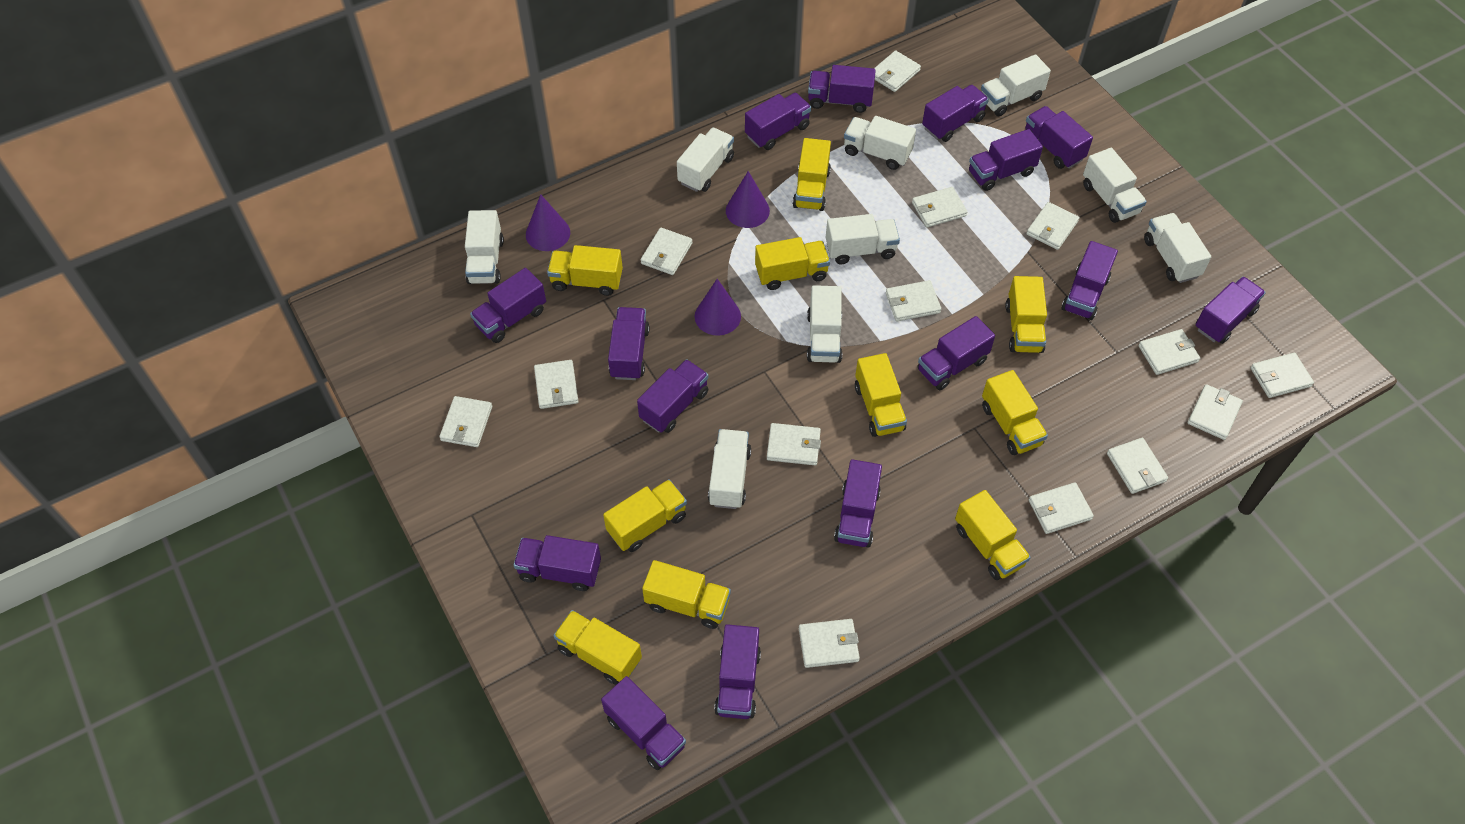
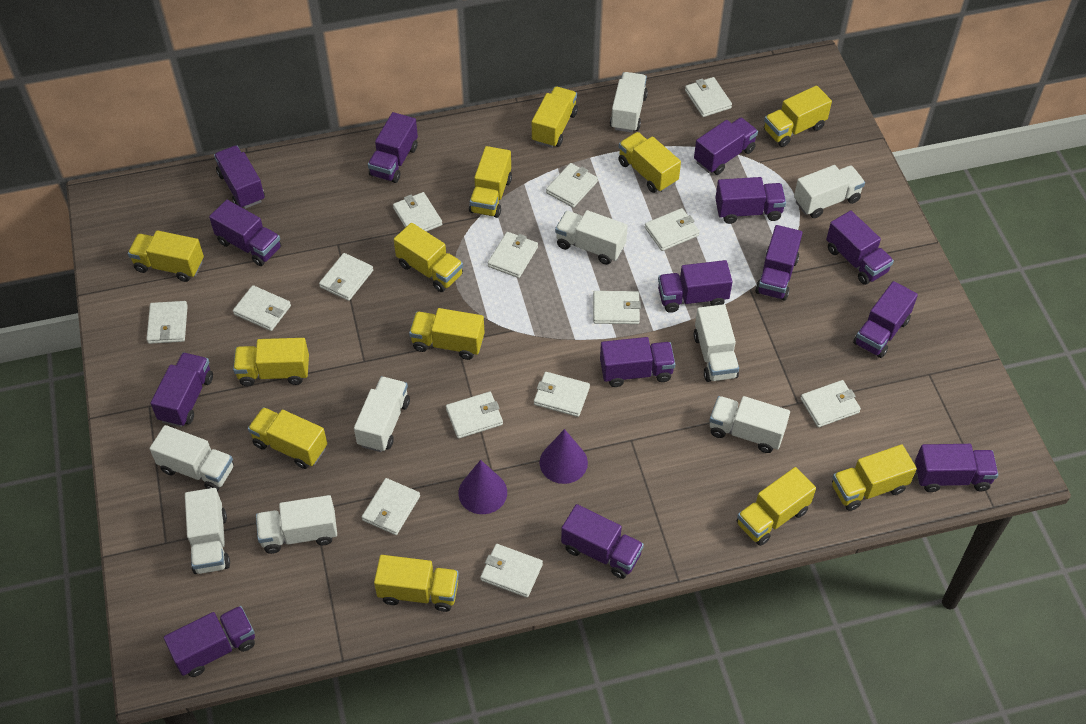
purple cone: [526,194,570,251] [695,279,741,336] [726,171,770,228] = 3 -> [458,460,507,514] [539,429,588,484] = 2
purple truck: [470,268,546,343] [514,535,601,591] [601,676,686,770] [608,307,650,380] [637,359,709,433] [714,624,761,719] [745,93,811,150] [808,65,876,113] [834,459,882,547] [917,316,995,390] [922,85,989,142] [969,129,1043,191] [1025,106,1093,169] [1062,241,1118,320] [1196,276,1266,344] = 15 -> [150,352,213,427] [164,606,255,677] [209,200,281,266] [214,146,265,209] [368,112,418,183] [561,504,644,579] [600,337,675,387] [658,260,733,313] [694,118,758,175] [715,177,786,224] [755,225,803,301] [826,211,894,285] [853,281,918,358] [915,444,998,492] = 14
yellow truck: [547,245,623,296] [553,610,642,685] [603,479,687,552] [642,560,731,629] [755,237,830,290] [793,138,831,211] [855,353,907,437] [955,490,1031,580] [982,370,1048,455] [1005,276,1047,353] = 10 -> [128,230,204,282] [233,338,309,386] [248,407,327,469] [374,555,459,612] [394,223,463,292] [409,308,485,360] [469,146,512,218] [532,86,578,148] [618,132,681,193] [737,467,816,546] [764,85,832,147] [832,445,917,511] = 12

